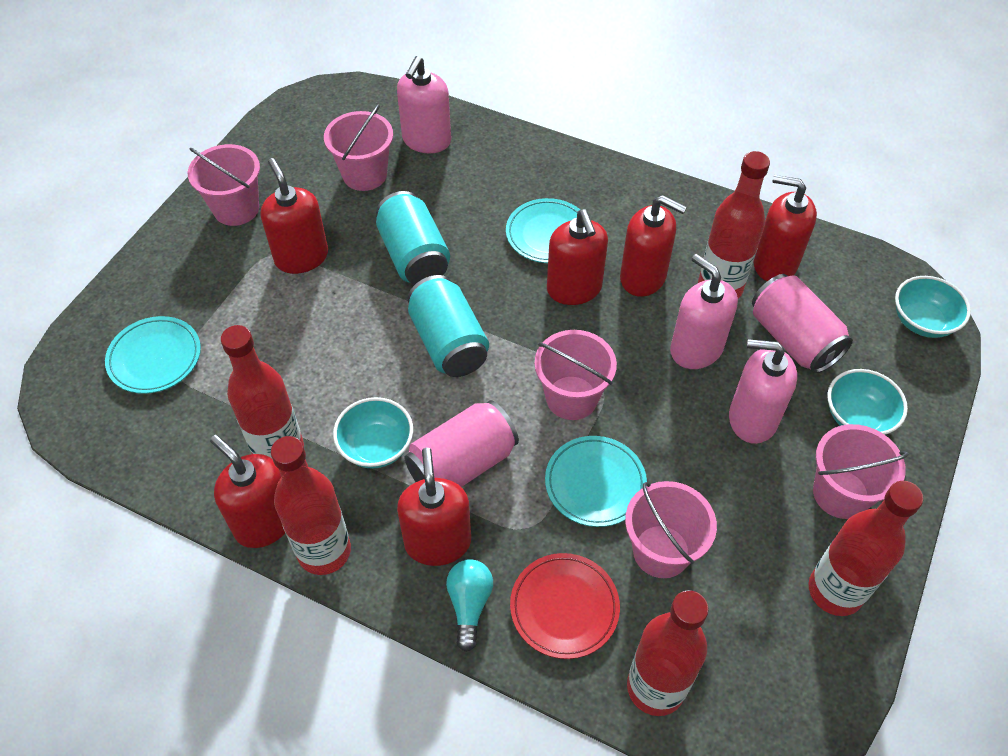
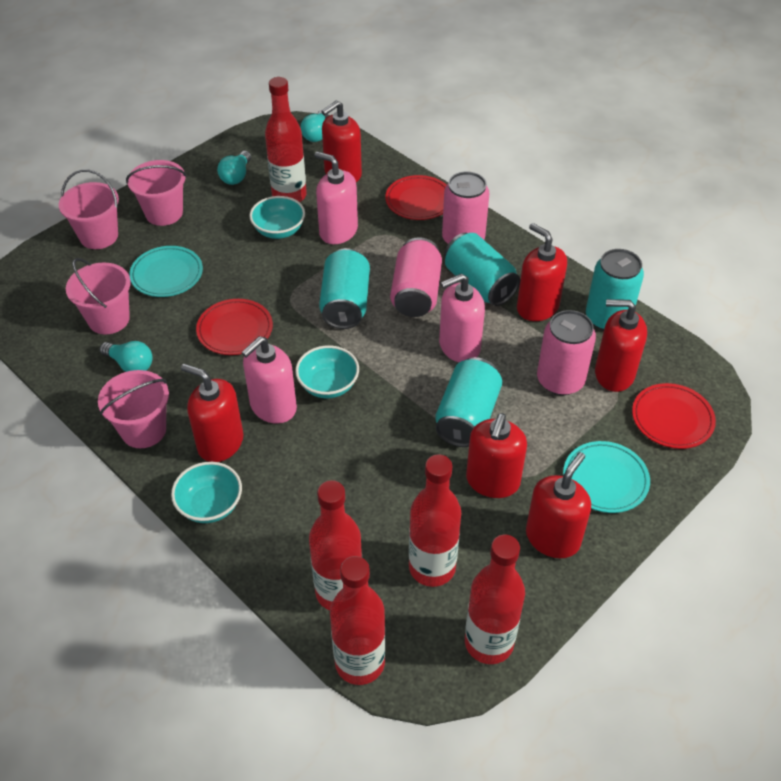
pink bucket: [188,144,260,226] [324,104,393,191] [535,330,617,420] [625,481,717,578] [813,424,909,519] = 5 -> [59,169,119,249] [66,258,131,335] [98,370,169,448] [126,160,187,226] = 4
pink can: [404,400,519,487] [752,274,853,373] = 2 -> [390,237,442,317] [442,171,489,244] [537,310,596,395] = 3
red plate: [510,553,620,659] = 1 -> [196,299,273,355] [385,175,446,220] [632,383,716,449] = 3
turquoise can: [376,191,450,285] [408,275,489,377] = 2 -> [319,248,370,329] [435,357,502,447] [444,233,520,306] [586,249,644,331] = 4
turquoise light bulb: [446,559,493,652] = 1 -> [100,341,152,372] [217,151,251,185] [301,110,328,142] = 3
turquoise plate: [105,316,201,394] [506,198,580,263] [545,436,647,527] = 3 -> [129,246,203,297] [563,441,650,513] = 2

